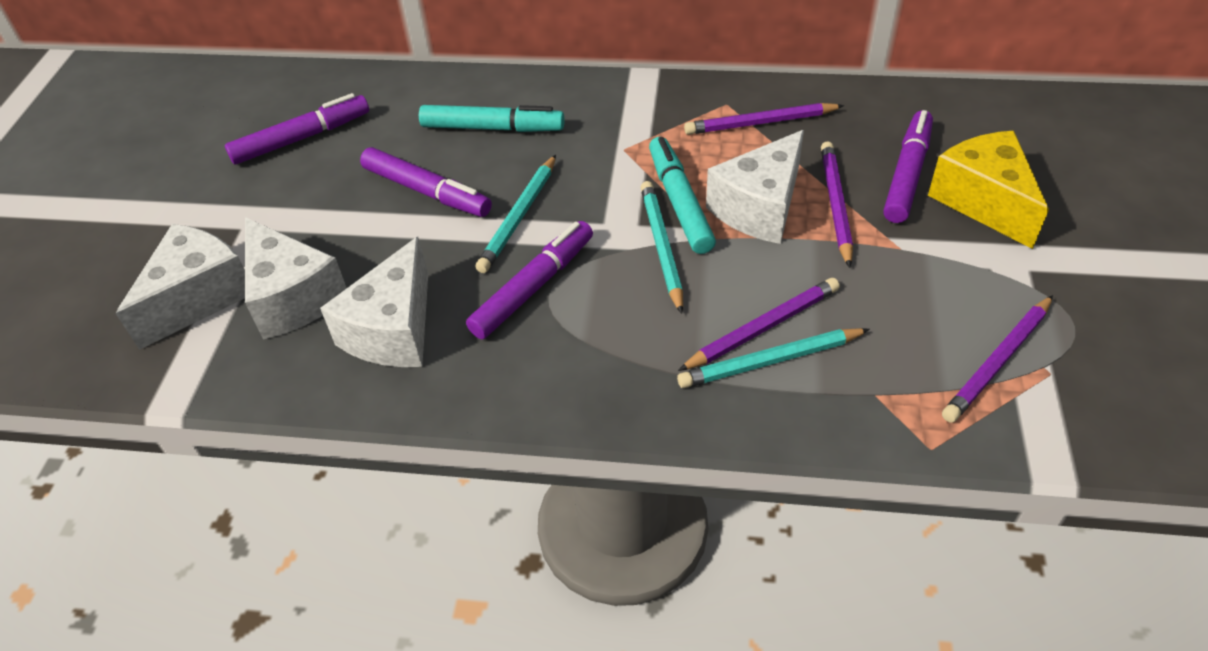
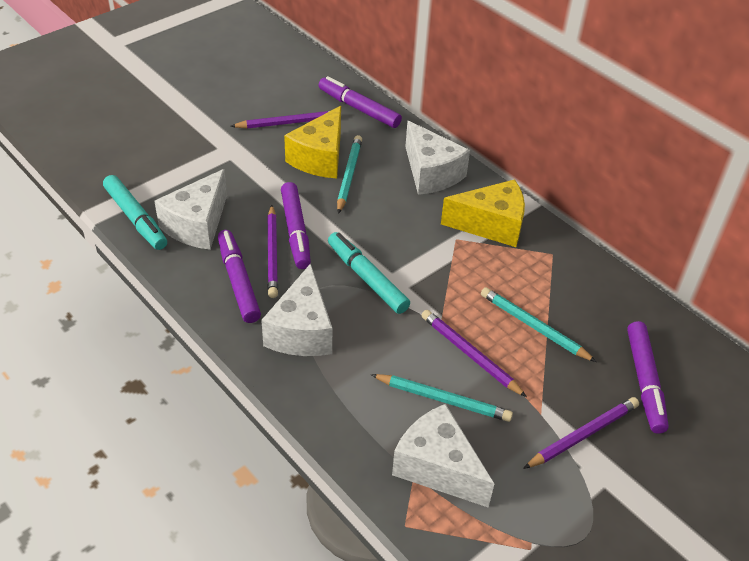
yellow cheese: [928,131,1049,249] = 1 -> [284,106,341,178] [441,179,525,247] = 2

